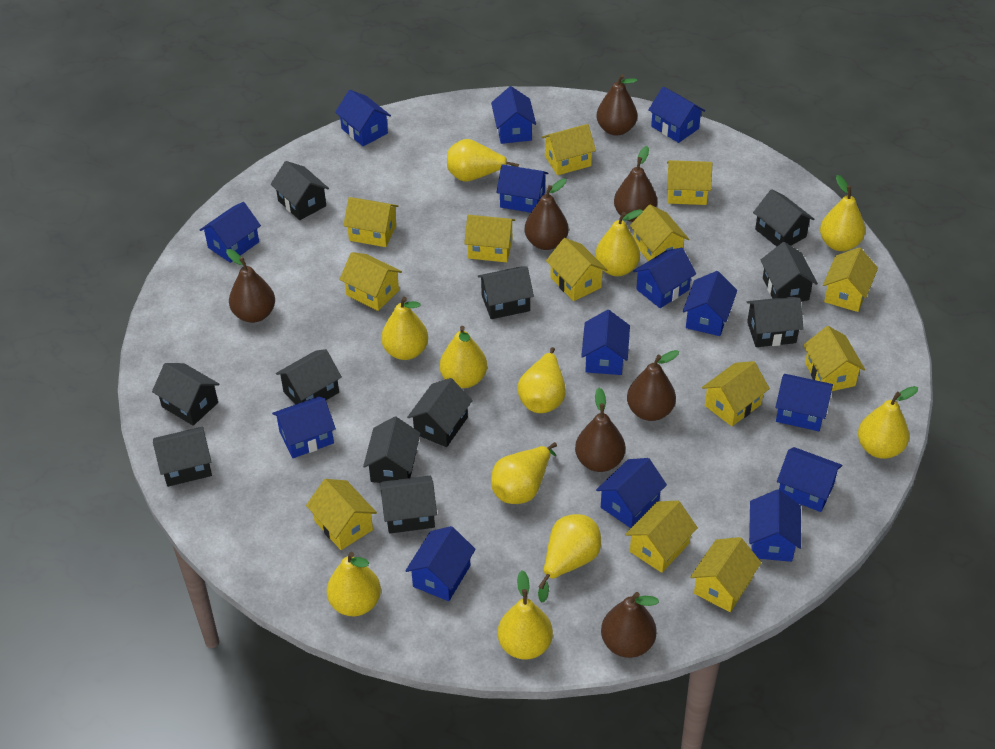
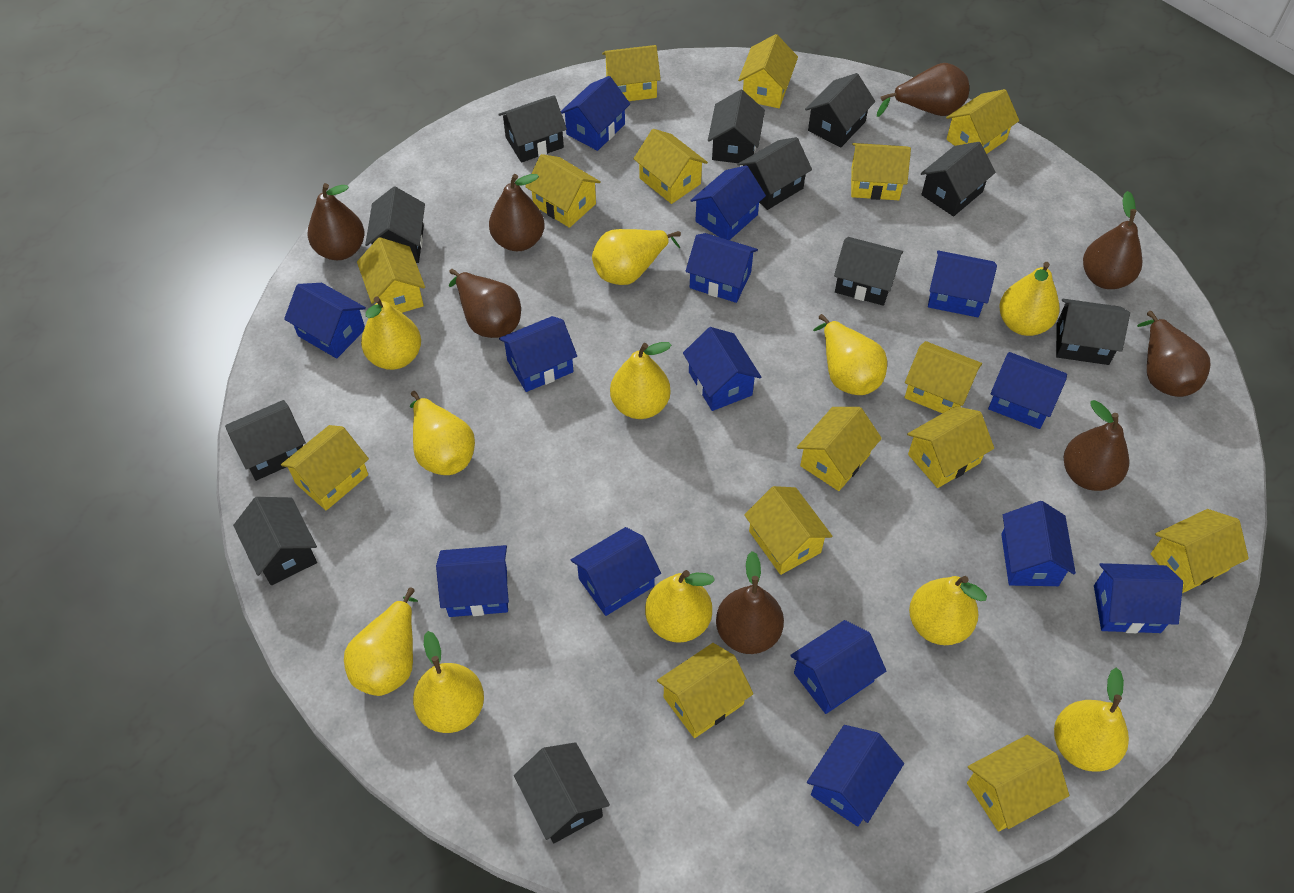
brown pear: [226,249,275,323] [525,179,569,250] [575,388,625,472] [596,74,637,136] [601,592,659,658] [614,146,657,222] [627,350,679,421] = 7 -> [308,183,364,260] [449,269,521,338] [489,174,545,251] [716,551,784,654] [877,63,969,117] [1064,400,1129,491] [1083,191,1142,289] [1137,311,1210,397] = 8
yellow house: [306,479,377,550] [339,252,402,311] [343,197,398,247] [464,215,515,262] [541,124,596,175] [546,238,607,301] [625,500,698,573] [630,204,689,261] [667,160,712,205] [690,537,762,612] [702,361,770,426] [803,326,865,391] [823,247,878,312] = 13 -> [281,425,369,511] [357,237,425,313] [525,154,601,228] [602,45,661,101] [634,129,708,204] [657,643,753,738] [738,34,798,108] [744,486,832,575] [797,407,882,491] [851,143,911,200] [905,341,982,413] [907,406,994,488] [946,89,1019,154] [967,735,1069,832] [1151,509,1249,593] = 15

